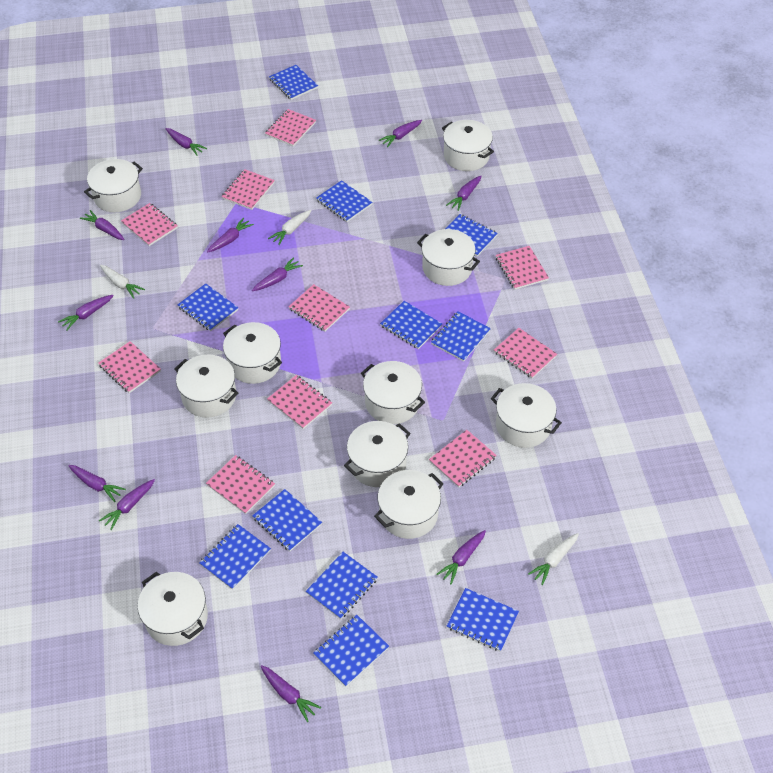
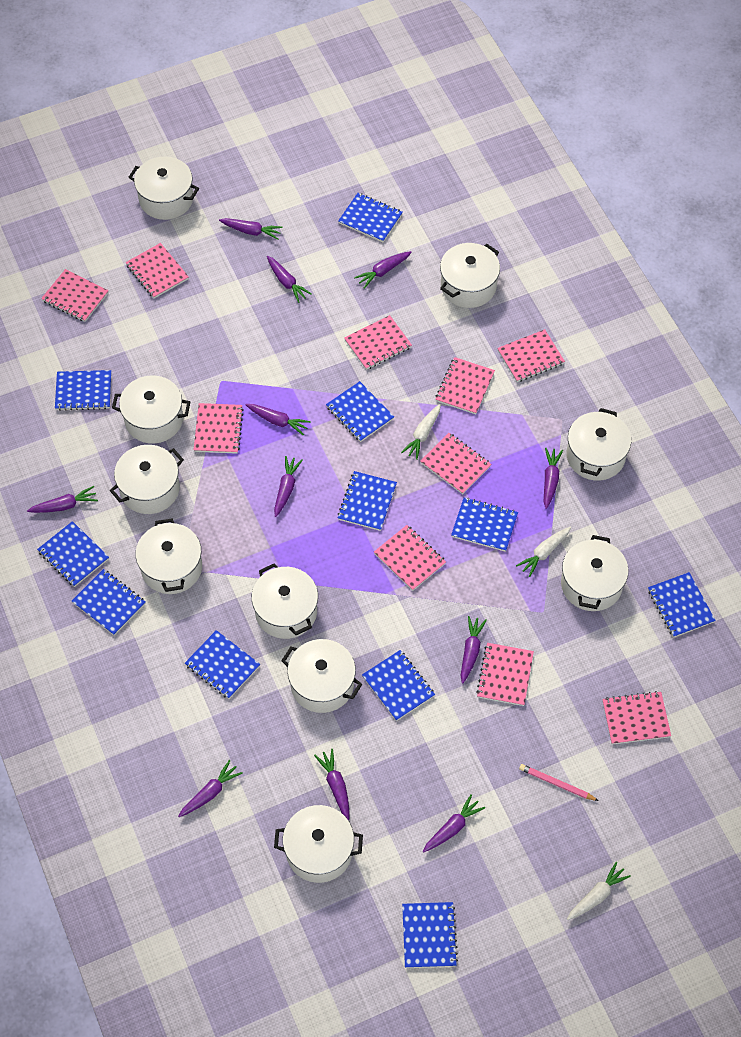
pink pencil: none = 0 -> [519,764,599,801] = 1

